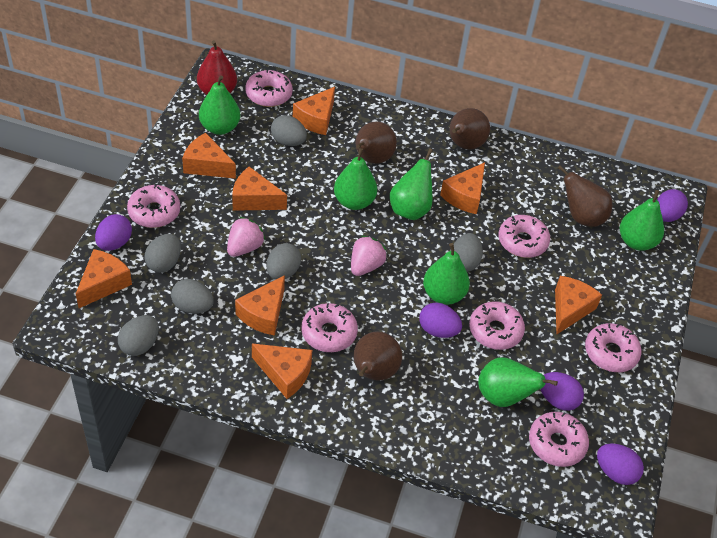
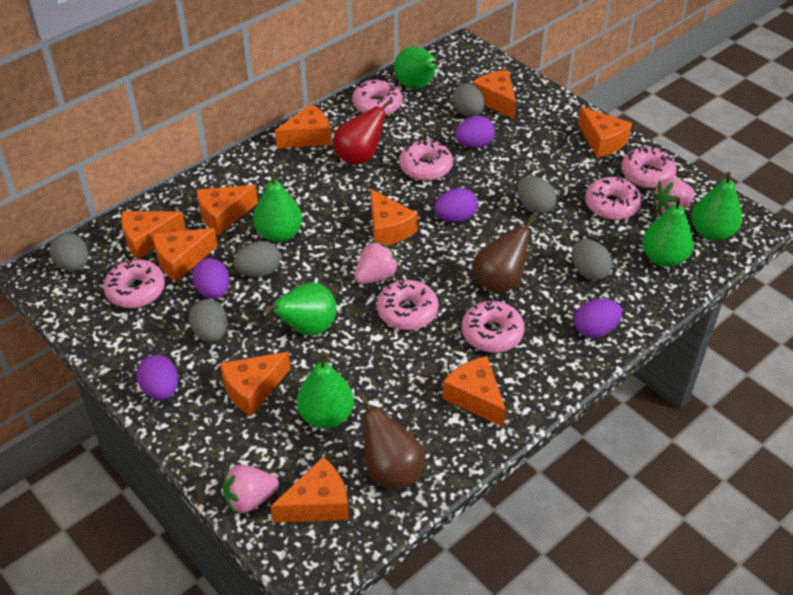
brown pear: [354,331,402,380] [356,122,397,164] [450,108,490,149] [558,166,612,227] = 4 -> [359,393,425,490] [473,216,537,294] = 2
orange cheese: [76,249,132,308] [182,133,236,179] [232,167,287,211] [235,275,285,336] [252,343,312,399] [293,87,335,135] [440,162,485,214] [555,276,602,334] = 8 -> [121,211,186,260] [153,228,218,282] [197,185,258,235] [220,352,290,416] [270,457,349,523] [275,104,331,148] [371,189,418,245] [442,356,506,427] [472,70,516,119] [578,107,632,158] = 10
pink strawberry: [227,217,266,257] [351,235,387,276] = 2 -> [223,464,279,515] [354,241,399,284] [652,178,695,213] = 3

